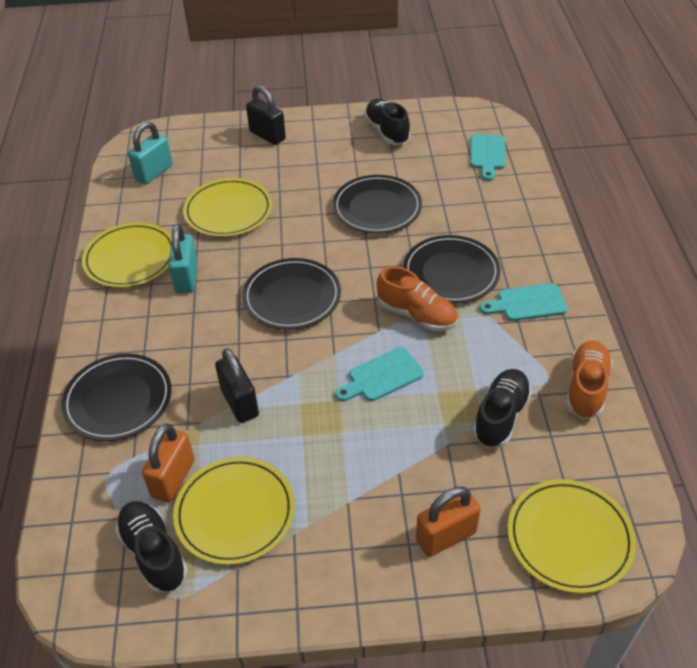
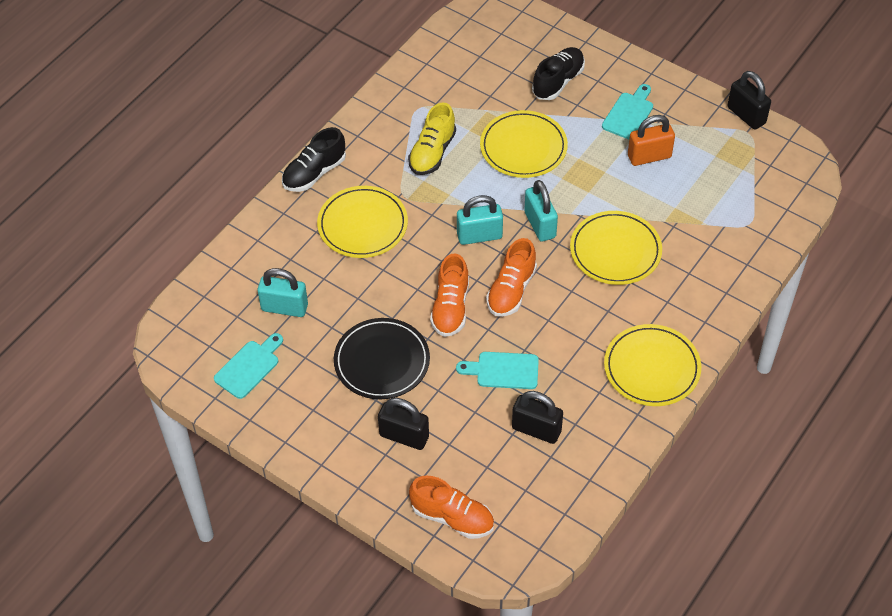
black padlock: [215,348,259,423] [246,85,286,145] = 2 -> [378,398,429,450] [512,391,563,444] [727,71,771,130] = 3
black plate: [61,354,172,441] [242,258,341,330] [333,175,422,234] [403,235,501,303] = 4 -> [334,318,430,399] = 1
black shoe: [115,501,188,593] [364,99,411,145] [473,369,532,448] = 3 -> [282,127,346,192] [532,47,585,100] = 2
orange padlock: [142,423,195,502] [416,486,481,557] = 2 -> [628,115,675,166] = 1
orange shoe: [377,266,458,331] [566,341,613,419] = 2 -> [409,476,494,539] [430,253,469,337] [486,238,537,317] = 3
turquoise padlock: [128,122,173,184] [168,224,198,293] = 2 -> [257,268,308,317] [457,195,503,245] [524,180,558,242] = 3
yellow shoe: none = 0 -> [408,102,456,175] = 1

